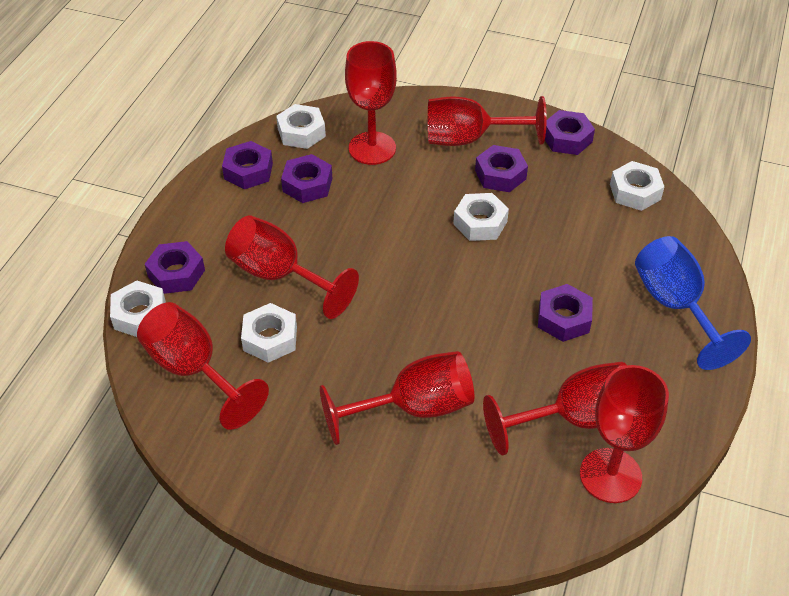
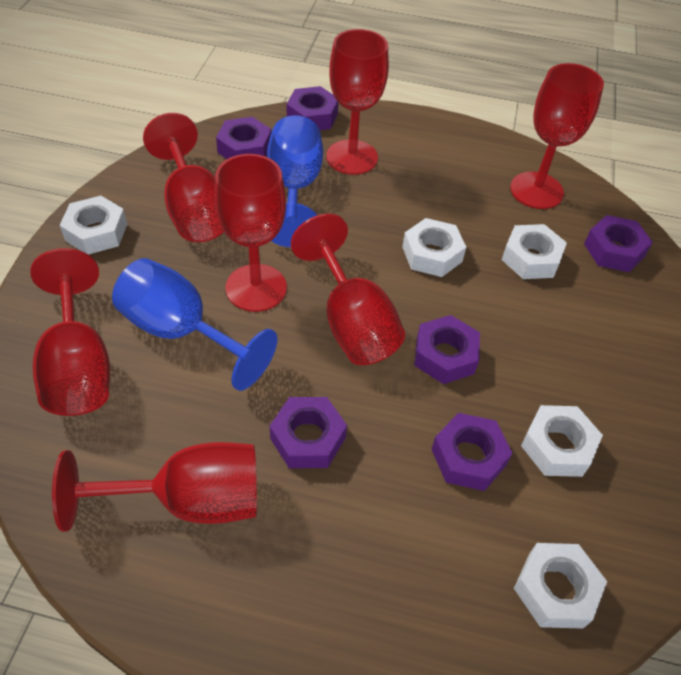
blue goblet: [635,236,751,370] = 1 -> [112,258,277,391] [267,115,323,247] = 2

